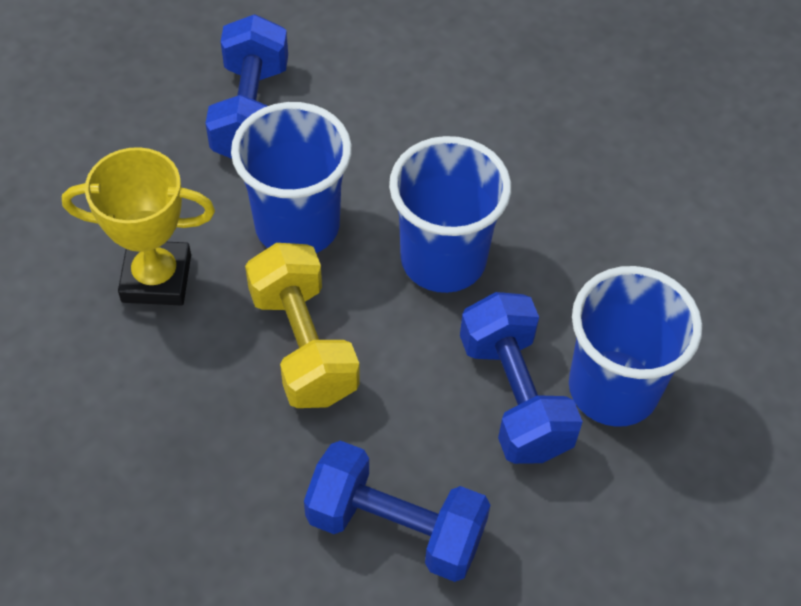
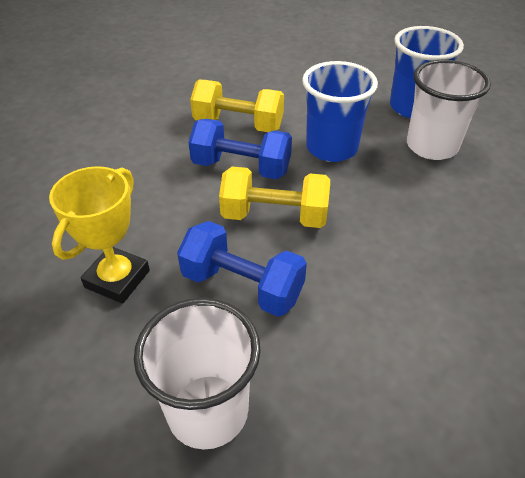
blue cup: [231,102,352,253] [389,136,511,293] [569,266,702,427] = 3 -> [302,61,378,162] [390,26,464,118] = 2
blue dumbbell: [206,14,288,159] [304,441,490,582] [460,292,583,464] = 3 -> [177,221,307,317] [188,119,292,179] = 2
white cup: none = 0 -> [134,298,261,450] [407,59,491,160] = 2
yellow dumbbell: [245,243,360,408] = 1 -> [190,79,284,132] [219,167,330,228] = 2

